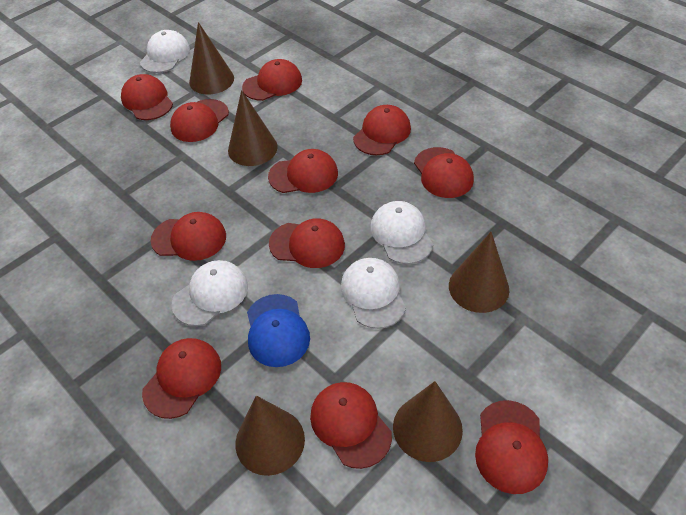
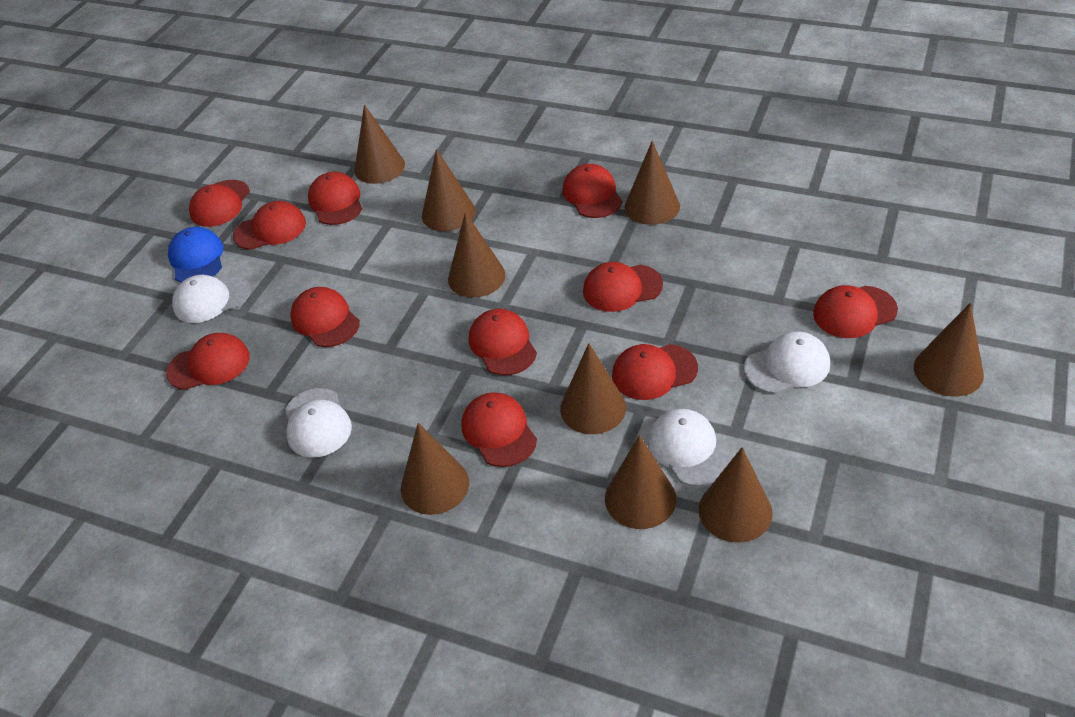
brown cone: [189,22,234,95] [228,90,278,166] [235,396,305,476] [393,381,463,462] [449,232,509,313] = 5 -> [354,104,405,184] [401,423,469,515] [422,149,475,231] [448,212,506,297] [560,343,626,434] [605,435,676,529] [625,141,680,225] [699,447,773,542] [914,303,984,396] = 9

